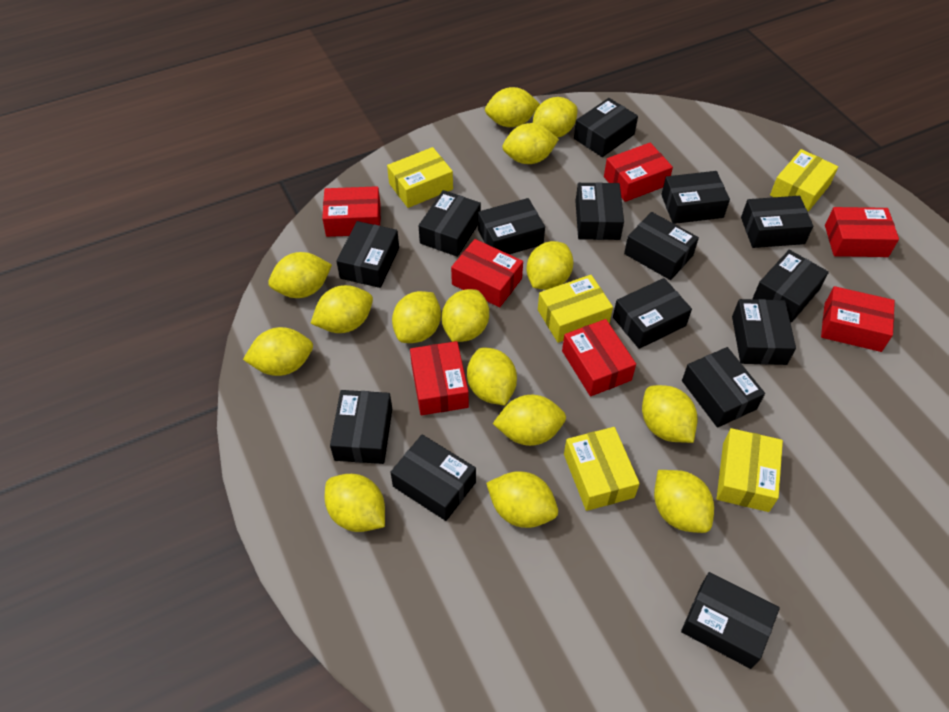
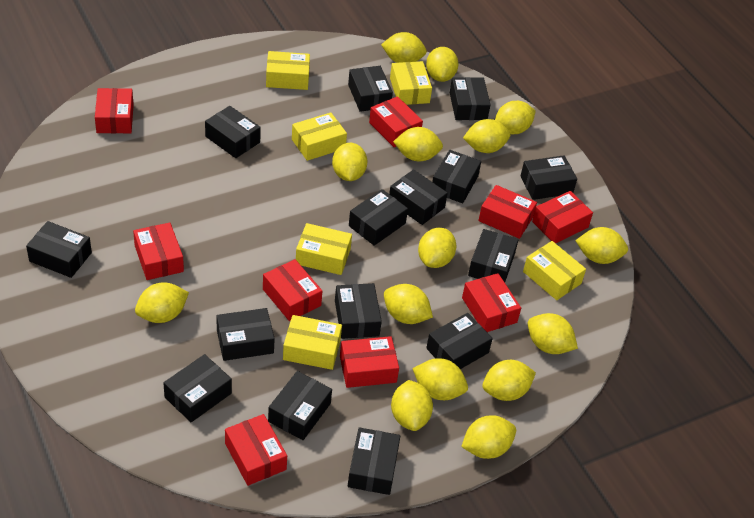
red box: [322,186,381,237] [410,341,469,415] [451,239,523,307] [562,319,636,396] [604,143,673,202] [821,286,895,352] [825,207,899,257] = 7 -> [95,88,134,133] [133,223,184,280] [225,414,287,486] [263,259,322,321] [340,336,399,388] [369,96,423,147] [462,273,521,332] [478,185,537,239] [532,191,593,243] = 9
yellow box: [387,147,453,208] [538,275,613,343] [564,427,640,511] [717,428,783,512] [770,149,838,212] = 5 -> [266,51,310,90] [283,315,342,370] [292,112,347,161] [296,223,352,275] [390,61,432,105] [523,241,586,300] = 6

